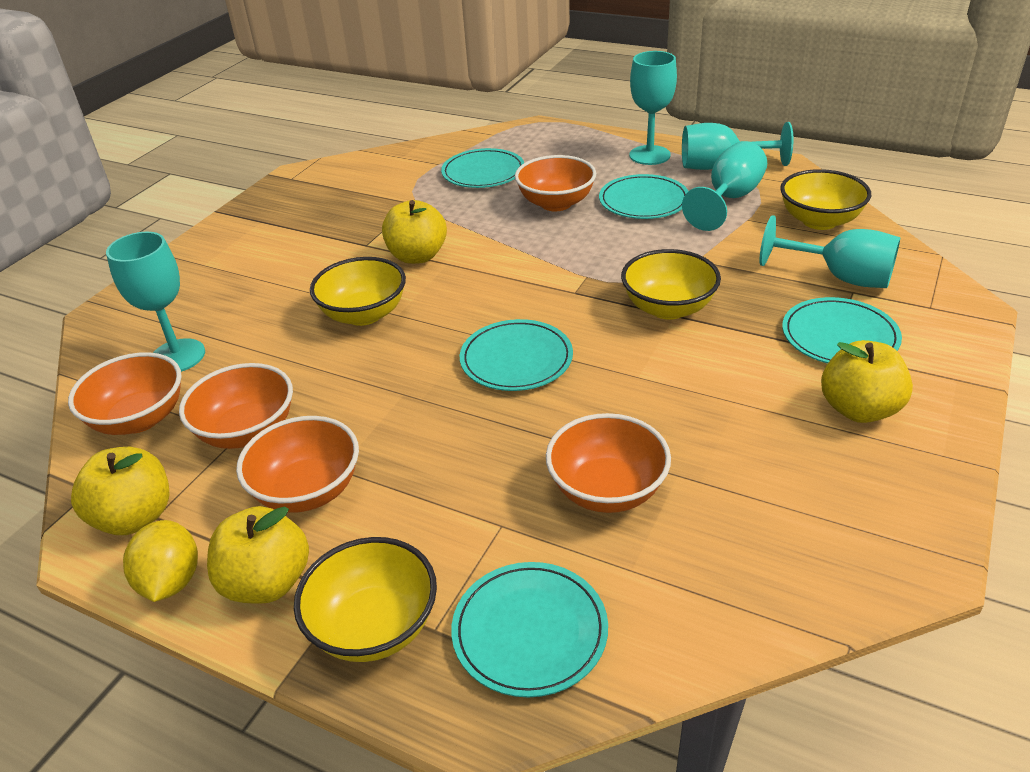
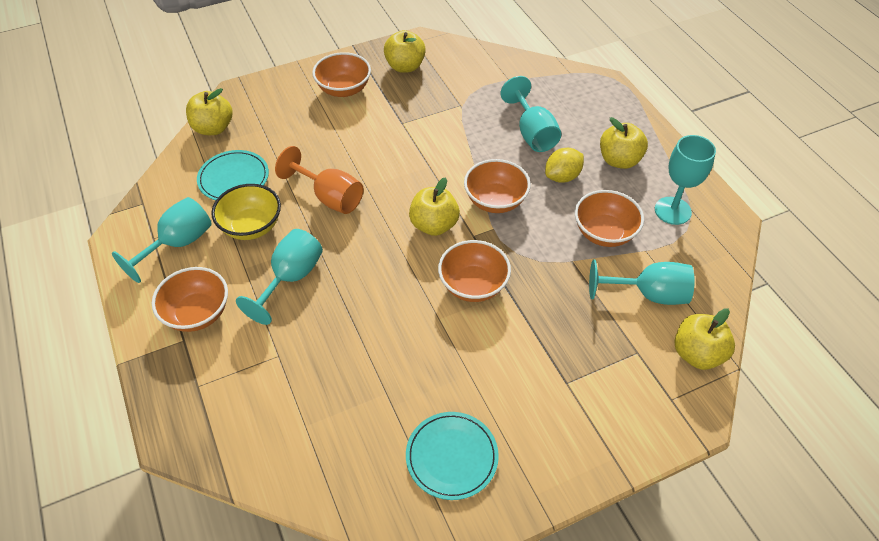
orange goblet: none = 0 -> [275,146,363,214] = 1
turquoise plate: [441,148,524,188] [451,562,608,697] [460,319,573,391] [599,174,688,219] [782,297,902,363] = 5 -> [197,150,269,200] [406,412,499,500] = 2
yellow apple: [71,447,170,535] [207,506,309,604] [382,200,447,264] [821,340,913,423] = 4 -> [186,88,232,135] [384,30,426,73] [409,177,460,236] [600,117,648,169] [675,308,735,370] = 5
yellow bowl: [294,537,437,662] [310,257,406,326] [621,249,721,320] [780,169,871,230] = 4 -> [211,184,281,240] = 1

